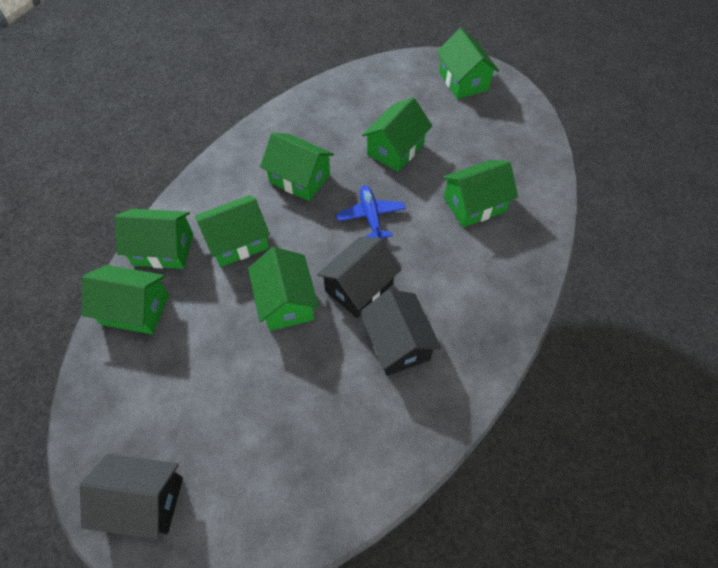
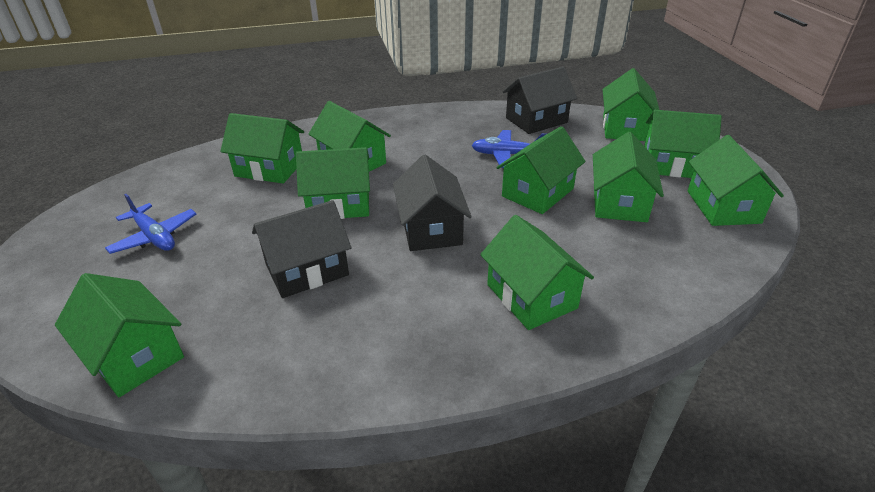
blue plane: [336,185,406,238] = 1 -> [105,194,196,254] [471,130,547,168] = 2
green house: [82,265,169,334] [115,209,193,269] [195,195,270,267] [248,247,319,331] [260,133,334,201] [362,98,432,172] [437,28,499,99] [442,160,518,228] = 8 -> [55,273,184,397] [220,113,304,184] [296,147,370,219] [309,101,391,172] [480,215,594,330] [497,126,586,214] [593,132,664,222] [602,68,659,141] [644,110,722,178] [688,135,784,226] = 10

